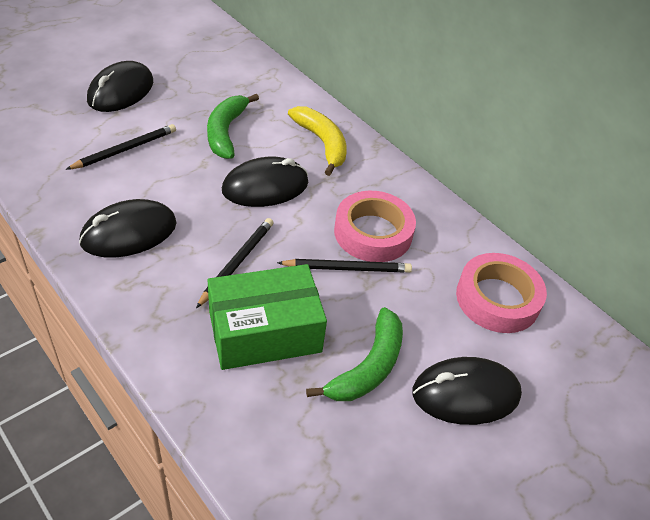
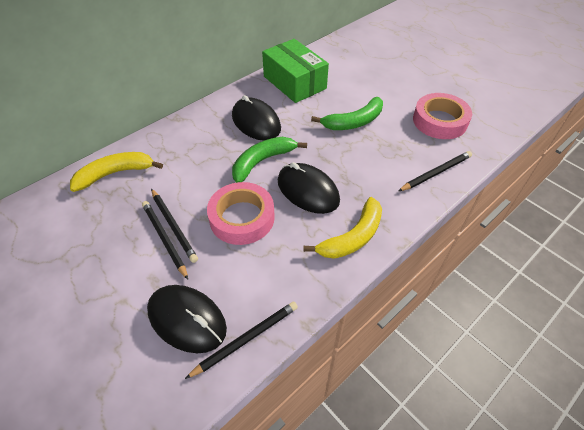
black mouse: [79,199,177,258] [87,61,153,112] [222,157,308,207] [413,357,522,425] = 4 -> [147,285,227,353] [232,95,281,141] [278,162,340,214] = 3
black pencil: [66,124,176,170] [196,218,274,308] [277,259,412,272] = 3 -> [142,201,188,280] [151,189,198,263] [185,301,298,379] [398,151,472,191] = 4
yellow banana: [288,106,347,176] = 1 -> [70,152,163,192] [303,197,382,259] = 2

